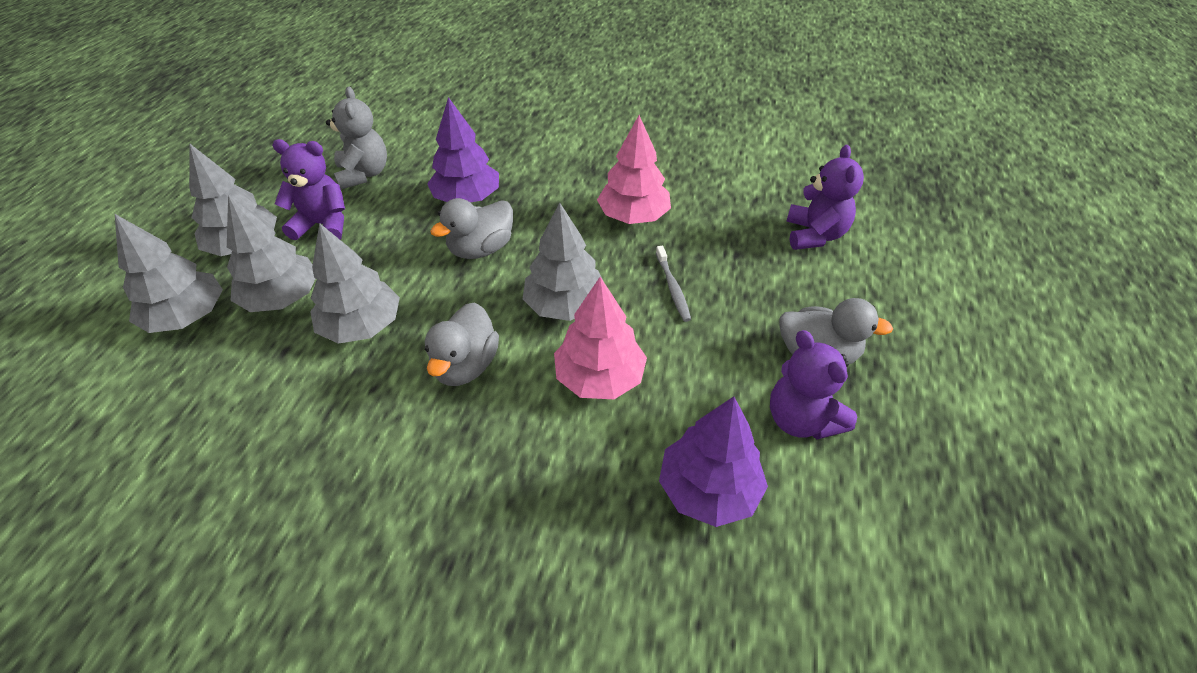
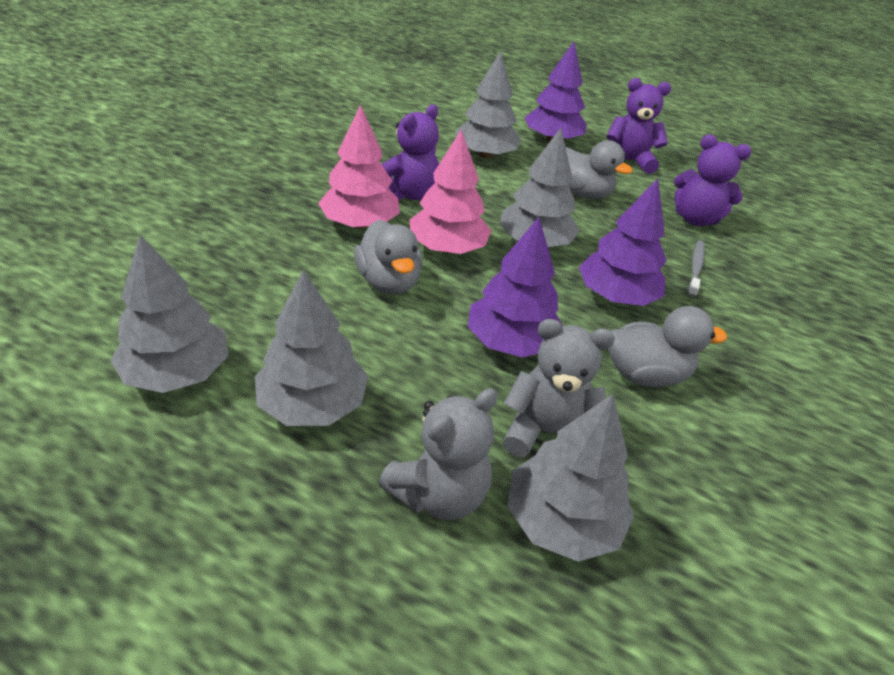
grey teddy bear: [326,87,387,190] = 1 -> [378,388,498,520] [503,319,615,457] = 2
purple tree: [427,97,499,202] [659,397,768,527] = 2 -> [468,217,563,358] [525,42,587,142] [579,178,666,306] = 3

